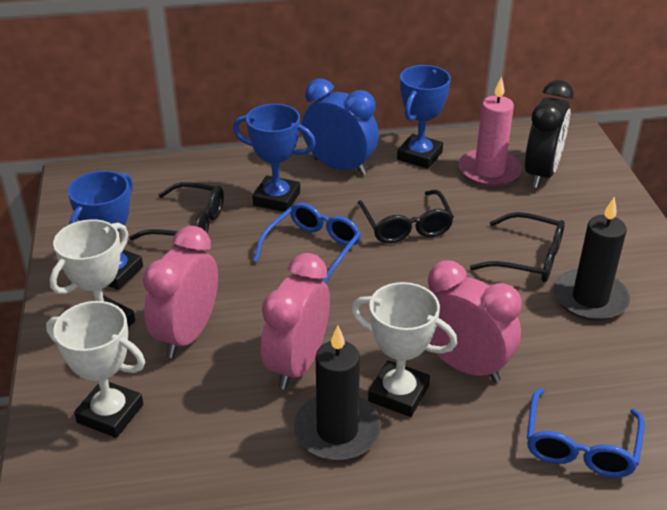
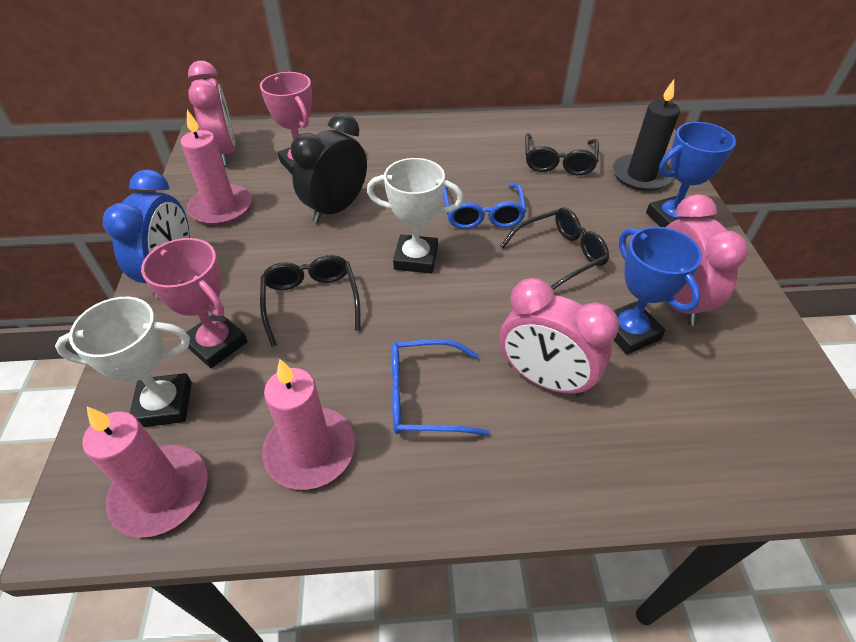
black candle: [294,326,381,461] [554,197,630,321] = 2 -> [613,80,680,191] = 1
blue trophy: [68,171,143,290] [233,104,316,212] [397,65,451,169] = 3 -> [613,227,702,354] [646,122,737,227] = 2
pink candle: [458,76,522,187] = 1 -> [82,407,208,538] [181,110,252,225] [262,359,355,490] = 3
pink trophy: none = 0 -> [141,238,248,368] [260,72,312,175] = 2
white trophy: [46,301,145,438] [50,219,135,327] [351,282,457,417] = 3 -> [55,297,192,427] [367,158,464,274] = 2

